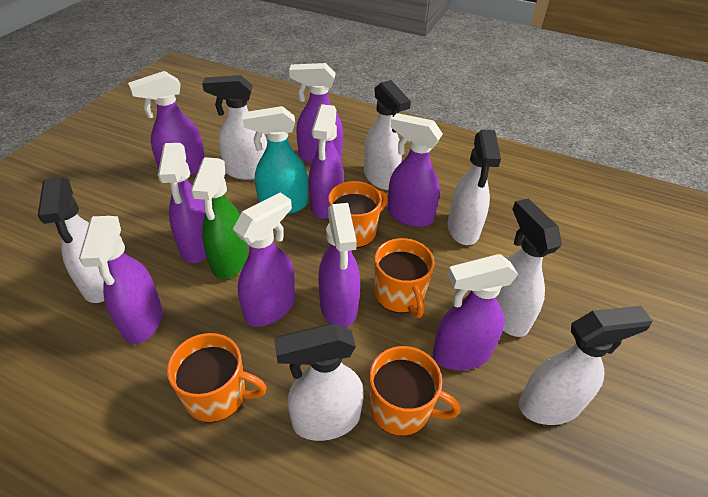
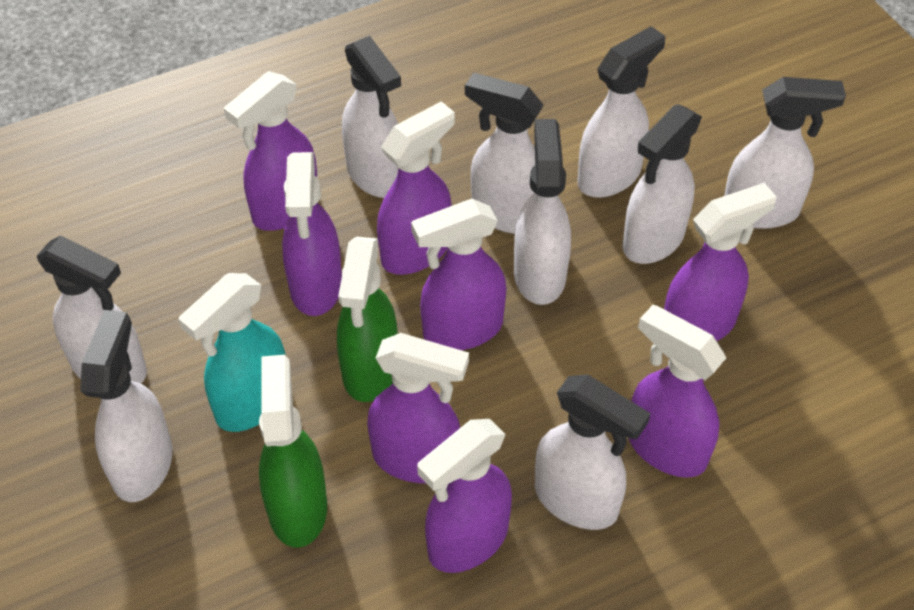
green spray bottle: [191,157,248,279] = 1 -> [259,355,327,548] [337,237,398,402] = 2
orange mug: [167,333,267,422] [328,181,388,248] [370,346,461,436] [375,238,435,318] = 4 -> none = 0
purple spray bottle: [79,216,163,344] [128,71,205,176] [158,143,207,263] [233,192,295,327] [289,63,343,164] [309,104,344,218] [318,203,360,328] [387,113,443,227] [433,254,518,370] = 9 -> [224,71,317,231] [282,152,342,316] [367,333,469,483] [377,101,455,275] [411,199,506,350] [417,419,512,573] [628,305,726,478] [664,183,777,341] = 8
white spray bottle: [38,177,104,303] [202,75,267,180] [274,323,364,441] [364,80,411,190] [448,130,501,245] [496,198,562,337] [519,306,653,425] = 7 -> [37,236,147,384] [80,310,173,502] [342,36,401,198] [465,73,544,234] [514,119,571,305] [535,375,651,530] [578,26,665,198] [623,104,702,264] [724,77,846,229] = 9

